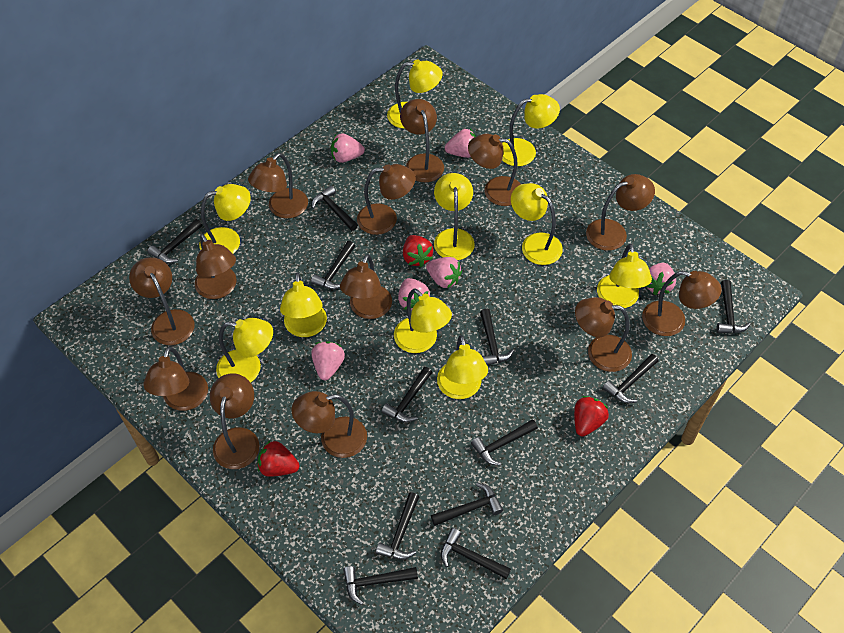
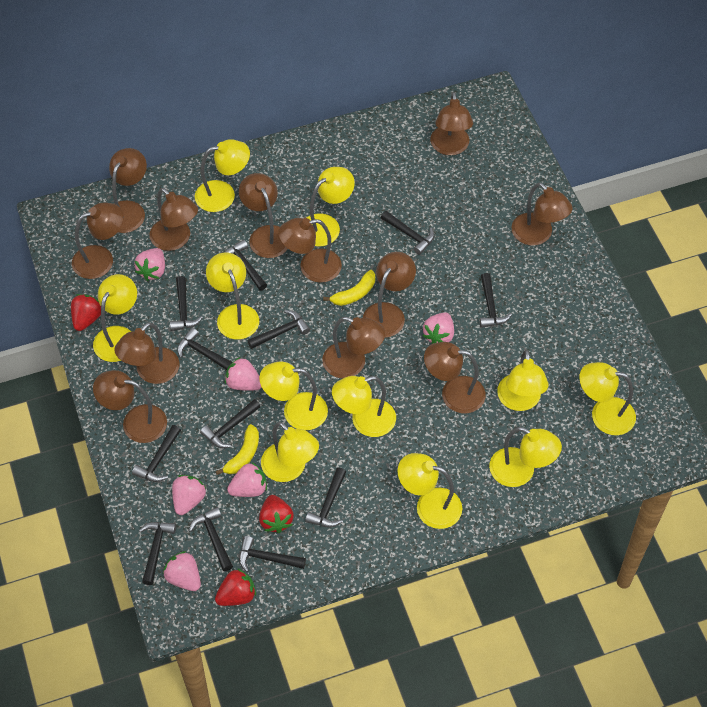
brown lamp: [129,257,195,345] [144,347,208,411] [195,234,237,299] [210,373,259,469] [248,153,308,218] [292,391,367,458] [340,254,392,319] [357,164,416,235] [400,99,444,182] [468,134,521,206] [575,297,632,372] [586,174,655,251] [642,271,722,336] = 13 -> [72,203,124,279] [93,370,167,443] [109,148,147,233] [114,322,180,384] [150,188,198,251] [239,173,288,258] [278,218,342,283] [322,317,385,378] [363,252,416,338] [424,342,486,413] [430,92,473,155] [512,182,573,245] = 12
yellow banana: none = 0 -> [216,424,259,475] [323,270,375,306] = 2
yellow lamp: [199,184,251,254] [216,318,273,383] [280,272,327,337] [387,59,443,129] [394,289,452,353] [434,173,475,260] [437,335,488,399] [502,94,560,166] [511,183,563,265] [597,243,652,308] = 10 -> [93,274,137,362] [195,139,250,212] [206,253,259,340] [259,361,328,430] [261,422,319,482] [306,167,355,246] [332,376,396,437] [398,453,462,529] [489,427,562,487] [497,350,549,411] [579,362,636,435] = 11

